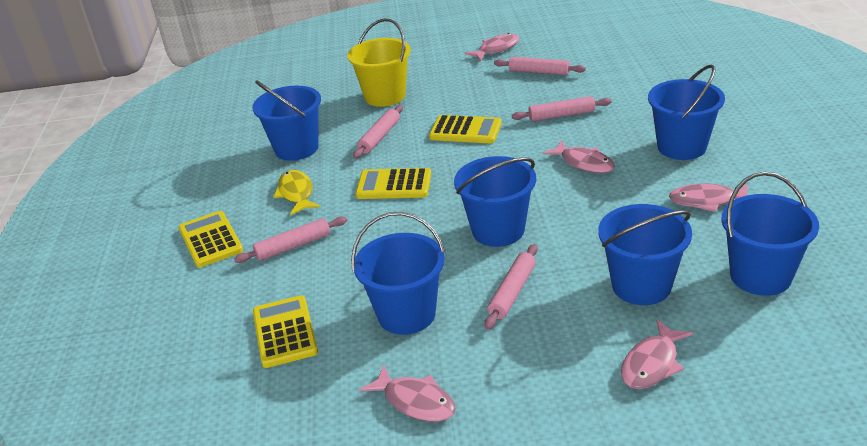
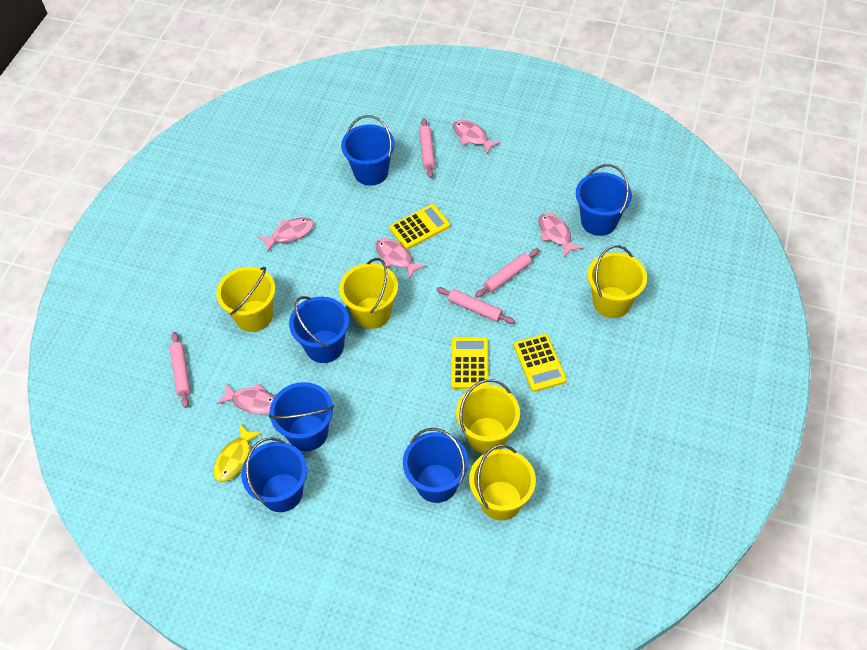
pink rolling pin: [234,216,347,263] [353,105,403,158] [484,244,538,330] [494,57,586,75] [512,96,612,121] = 5 -> [170,332,191,408] [419,118,435,178] [436,287,515,324] [475,248,540,298] = 4
yellow bucket: [347,18,411,107] = 1 -> [216,267,275,332] [339,258,398,329] [456,379,520,454] [469,445,536,521] [588,245,647,318] = 5
yellow calculator: [179,211,243,268] [253,296,318,368] [356,168,431,199] [429,115,502,143] = 4 -> [390,204,450,249] [451,337,488,389] [514,334,567,392] = 3

